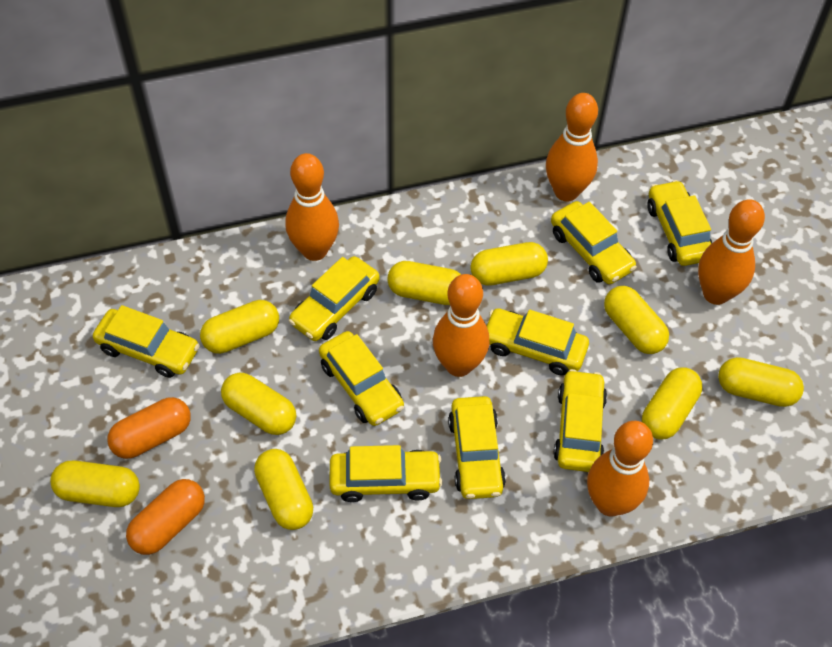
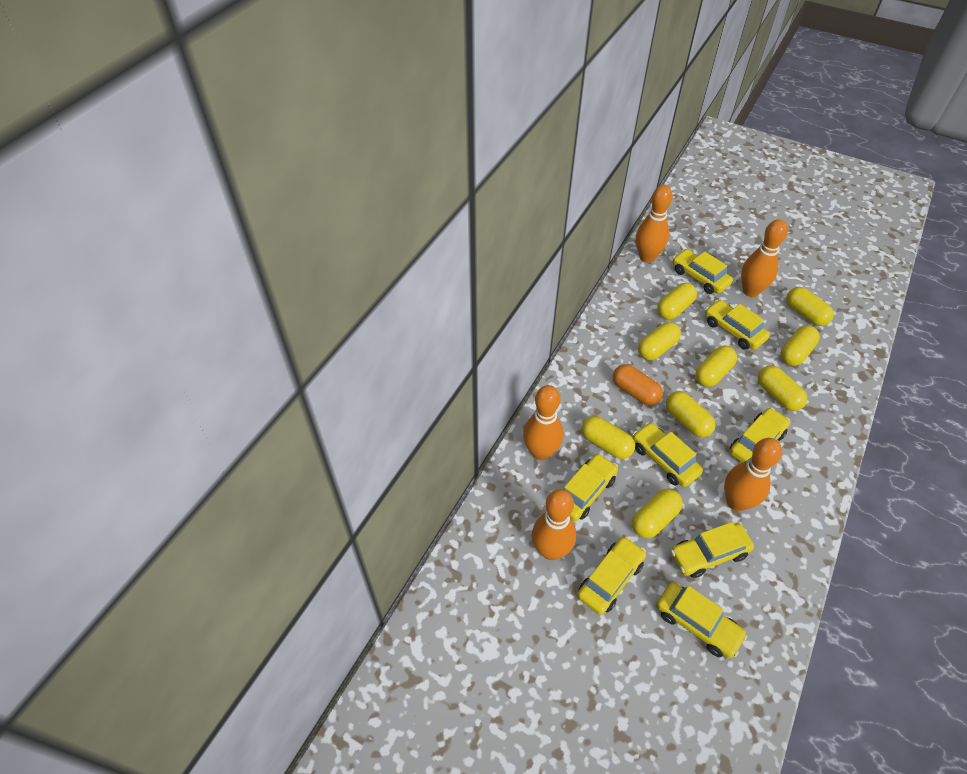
orange capsule: [108,397,191,459] [126,479,205,555] = 2 -> [613,364,663,406] = 1
yellow car: [93,305,200,378] [288,256,379,341] [319,331,404,426] [330,445,443,502] [448,396,506,499] [487,308,589,375] [551,201,637,284] [554,369,607,472] [647,180,712,266] = 9 -> [564,453,618,521] [577,536,646,615] [633,422,703,487] [657,582,747,658] [671,522,754,578] [673,249,733,294] [705,300,770,350] [730,408,790,463] = 8

